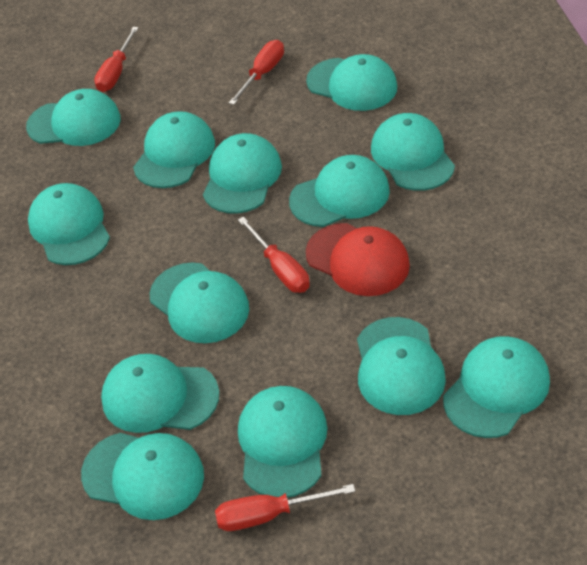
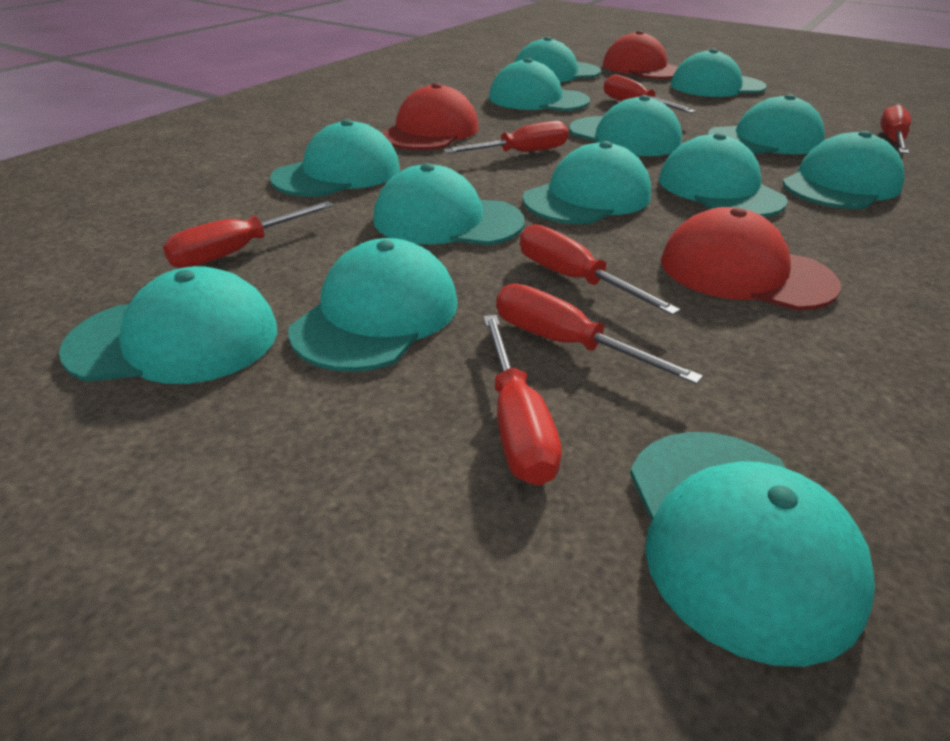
red cap: [306,223,410,296] = 1 -> [381,83,478,150] [603,31,678,79] [661,207,841,310] = 3
red screwdriver: [94,27,139,92] [215,484,356,531] [229,40,284,105] [238,217,310,293] = 4 -> [163,201,334,268] [443,121,569,153] [483,315,562,486] [496,284,703,385] [520,224,680,315] [604,75,696,113] [880,104,911,154] = 7

